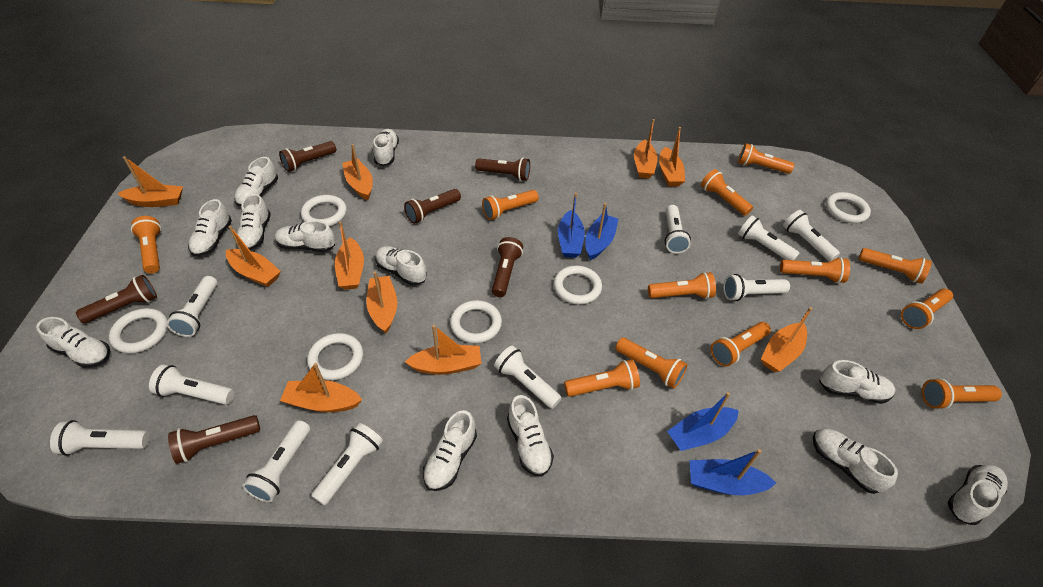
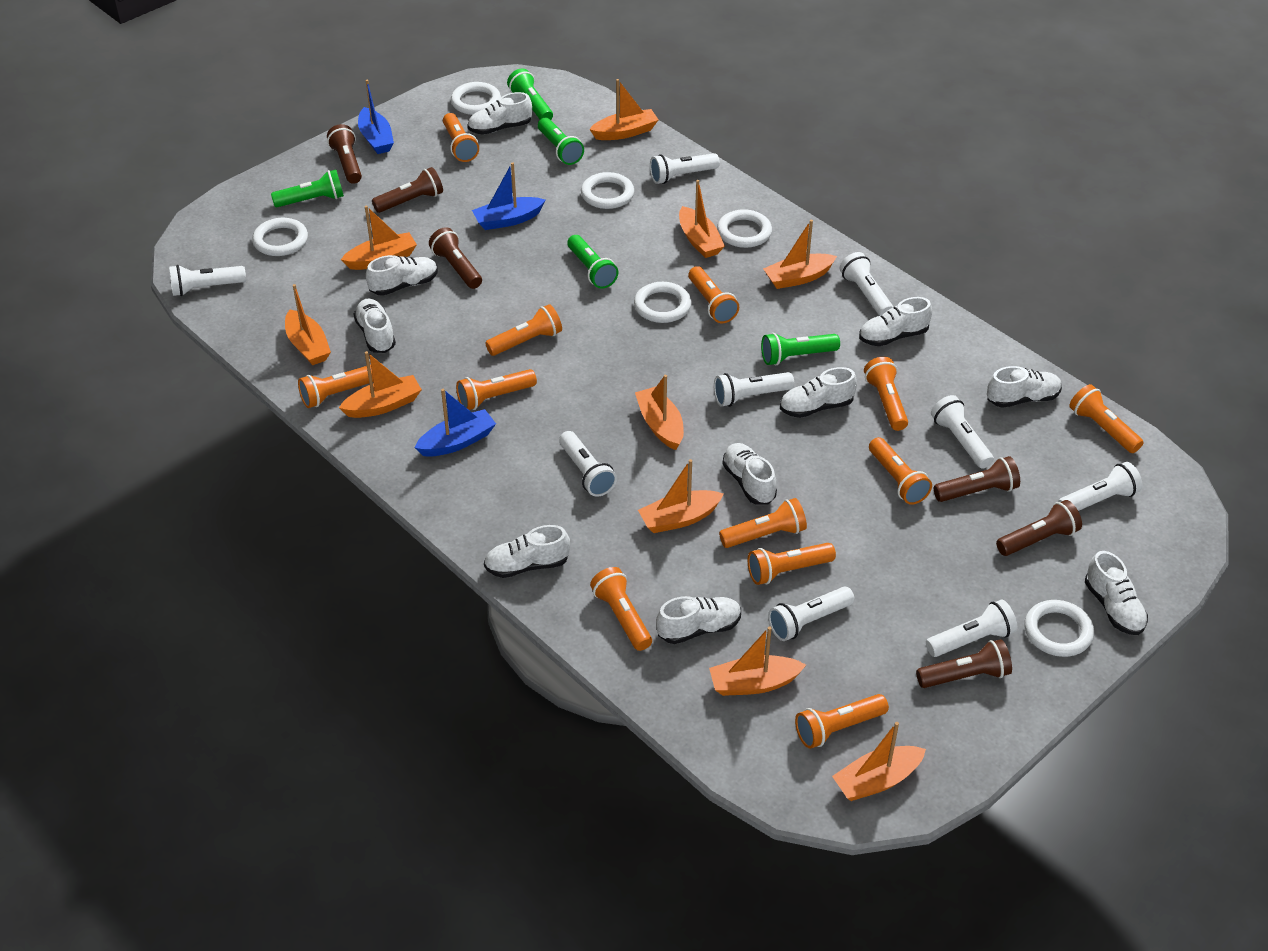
blue boat: [558,193,585,258] [585,203,618,260] [667,392,739,451] [689,449,776,495] = 4 -> [358,80,394,154] [414,389,496,457] [472,162,545,230] = 3
green flashlight: none = 0 -> [271,170,344,207] [507,68,553,120] [538,118,584,165] [567,235,618,289] [761,333,840,365] = 5
white flashlight: [50,420,150,456] [149,365,234,405] [167,276,218,337] [242,420,310,502] [311,423,383,506] [494,346,561,409] [665,205,691,254] [723,274,790,301] [738,215,799,260] [783,210,840,261] = 10 -> [169,265,246,296] [559,431,617,497] [650,153,720,184] [714,372,794,407] [768,587,855,641] [840,252,893,316] [926,599,1017,657] [931,395,994,469] [1058,462,1142,511] = 9
white shoe: [36,317,110,368] [188,199,232,257] [234,157,278,207] [237,194,271,250] [275,221,335,252] [373,129,399,166] [375,246,427,286] [423,410,477,491] [507,395,554,476] [813,428,898,494] [819,360,895,404] [948,465,1008,525] = 12 -> [353,299,396,353] [366,255,438,296] [467,92,532,135] [484,525,570,578] [656,596,741,644] [723,443,777,505] [780,367,857,418] [859,297,932,346] [987,366,1062,408] [1085,551,1148,635] = 10

